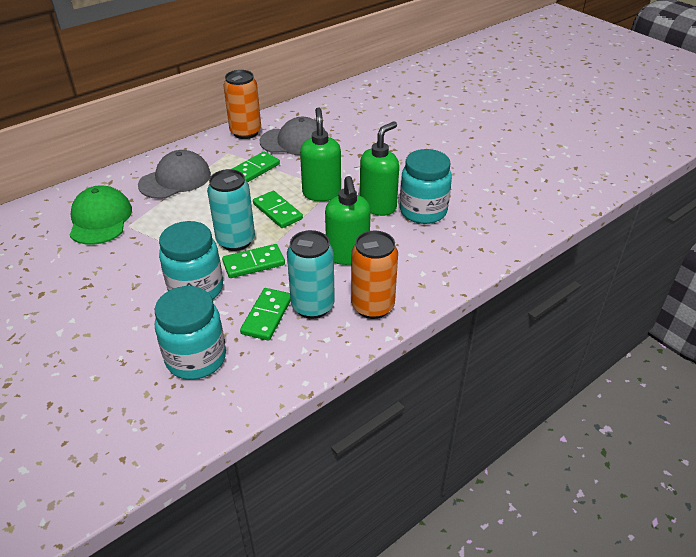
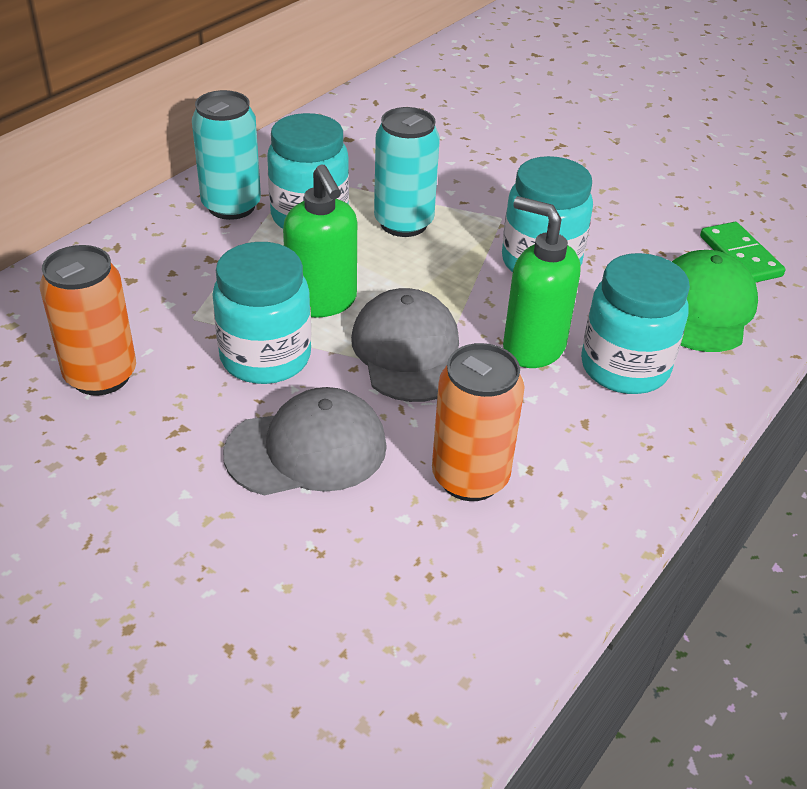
green domino: [222,244,285,278] [232,152,280,183] [240,288,291,341] [253,191,303,228] = 4 -> [700,222,785,283] = 1
green soap dispenser: [300,107,341,201] [325,176,371,265] [360,121,399,216] = 3 -> [283,164,357,317] [503,196,580,368] = 2
turquoise jar: [155,286,226,380] [159,221,223,299] [400,149,452,224] = 3 -> [212,242,311,384] [267,113,349,229] [502,156,593,272] [581,253,690,394] = 4

